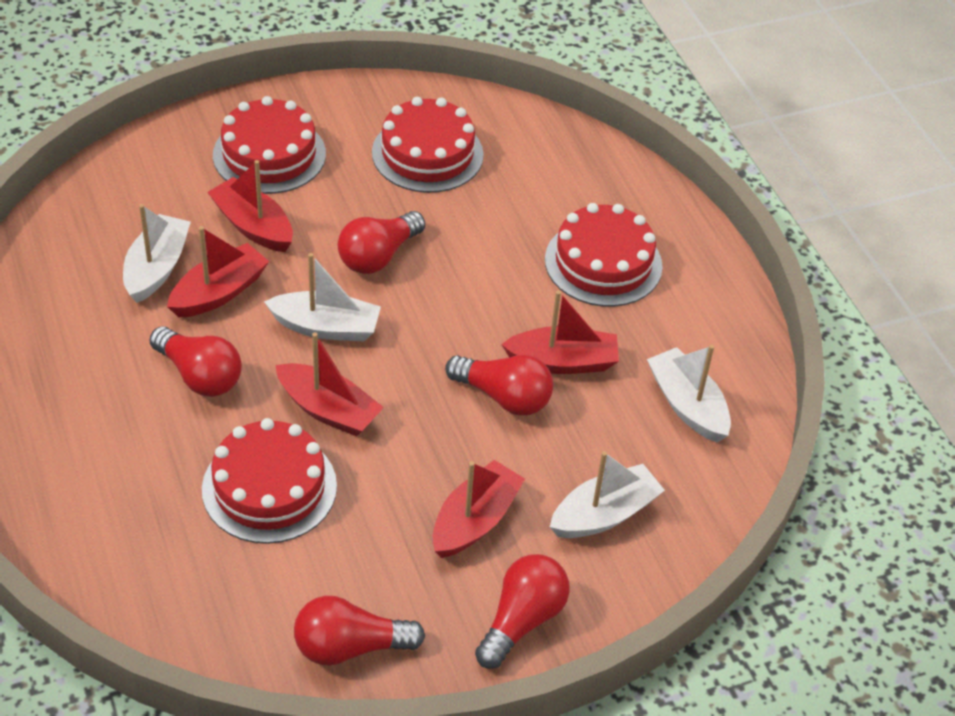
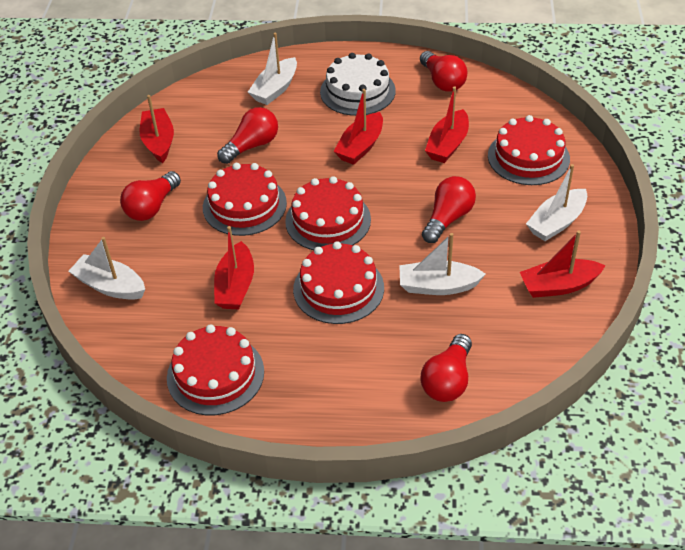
red cake: [202,418,337,544] [213,96,326,194] [372,97,484,193] [545,203,663,307] = 4 -> [167,324,264,415] [203,163,287,236] [285,176,371,250] [293,241,384,324] [488,115,570,185] = 5
white cake: none = 0 -> [320,53,396,116] = 1

